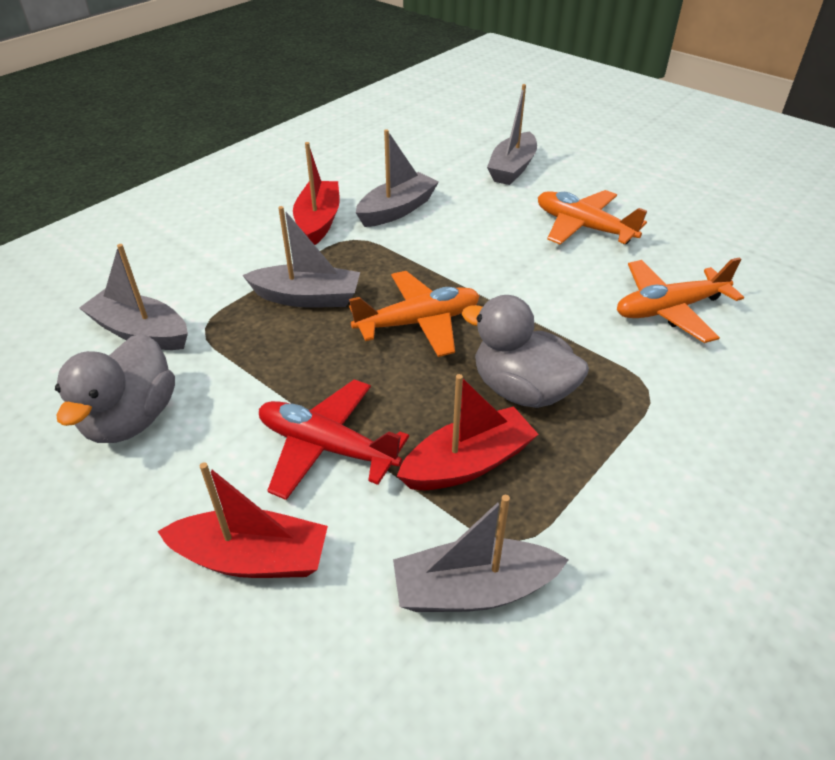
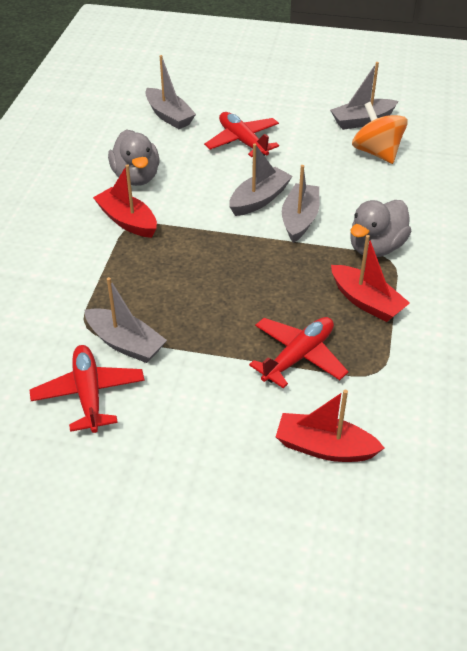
orange plane: [349,271,480,357] [538,190,647,245] [617,257,744,343] = 3 -> none = 0
orange spinning top: none = 0 -> [352,102,408,164] = 1
red plane: [259,379,409,500] = 1 -> [30,345,145,433] [204,112,279,157] [249,317,349,388] = 3

